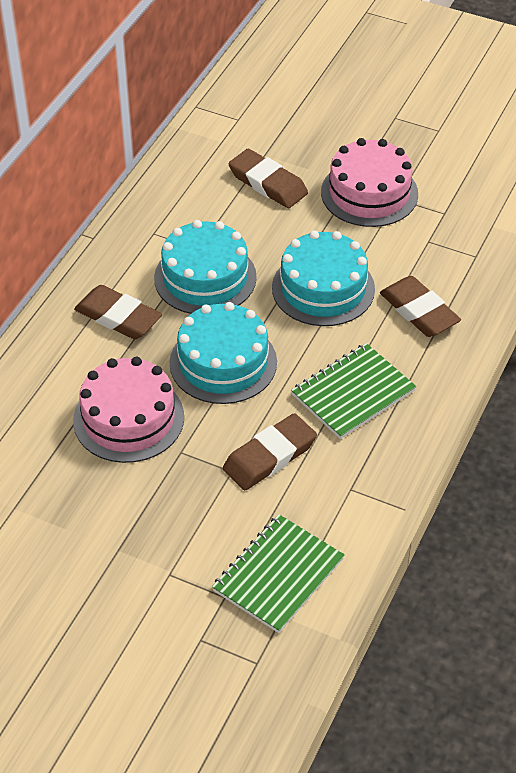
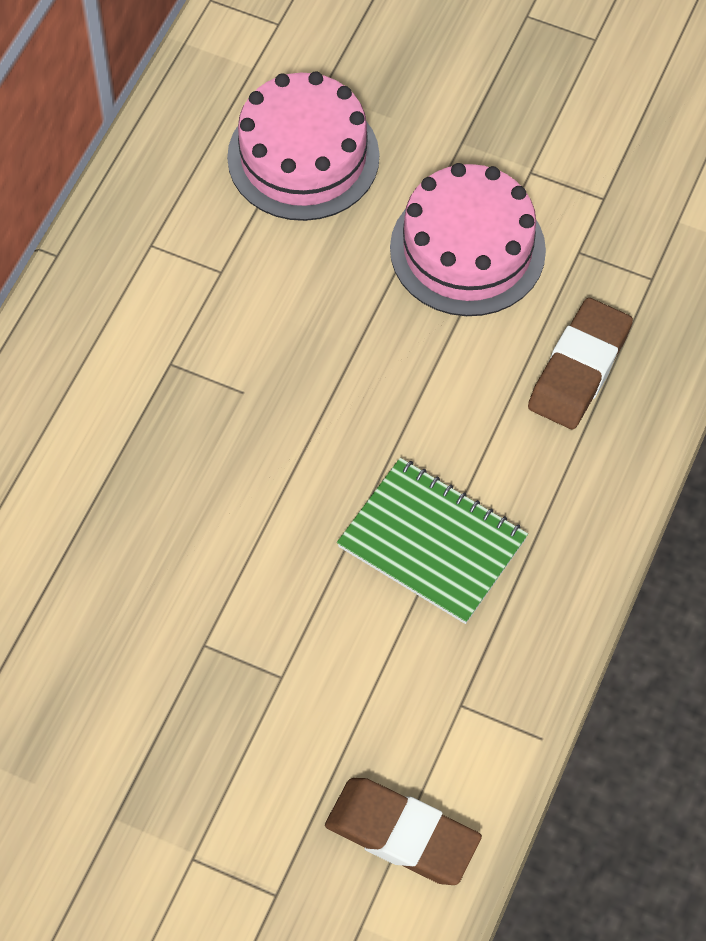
brown eraser: [74,285,162,339] [223,413,317,490] [228,149,308,208] [380,276,461,337] = 4 -> [325,778,482,885] [528,298,633,429] = 2
green notebook: [212,514,345,633] [291,343,416,439] = 2 -> [337,458,528,624] = 1
turquoise cake: [154,220,257,314] [170,302,277,404] [272,230,375,326] = 3 -> none = 0

